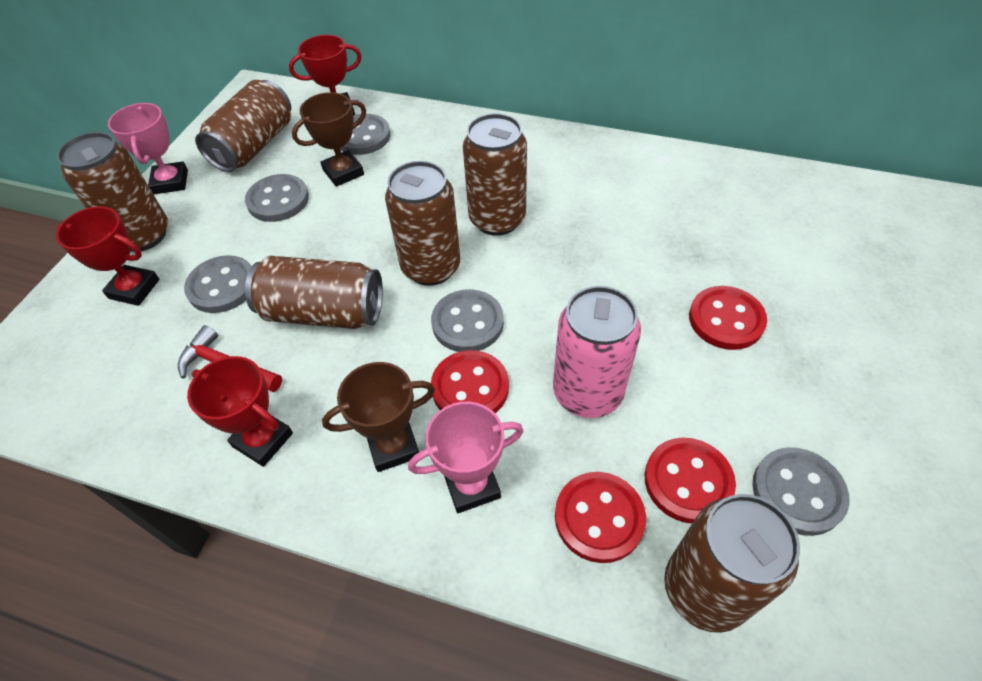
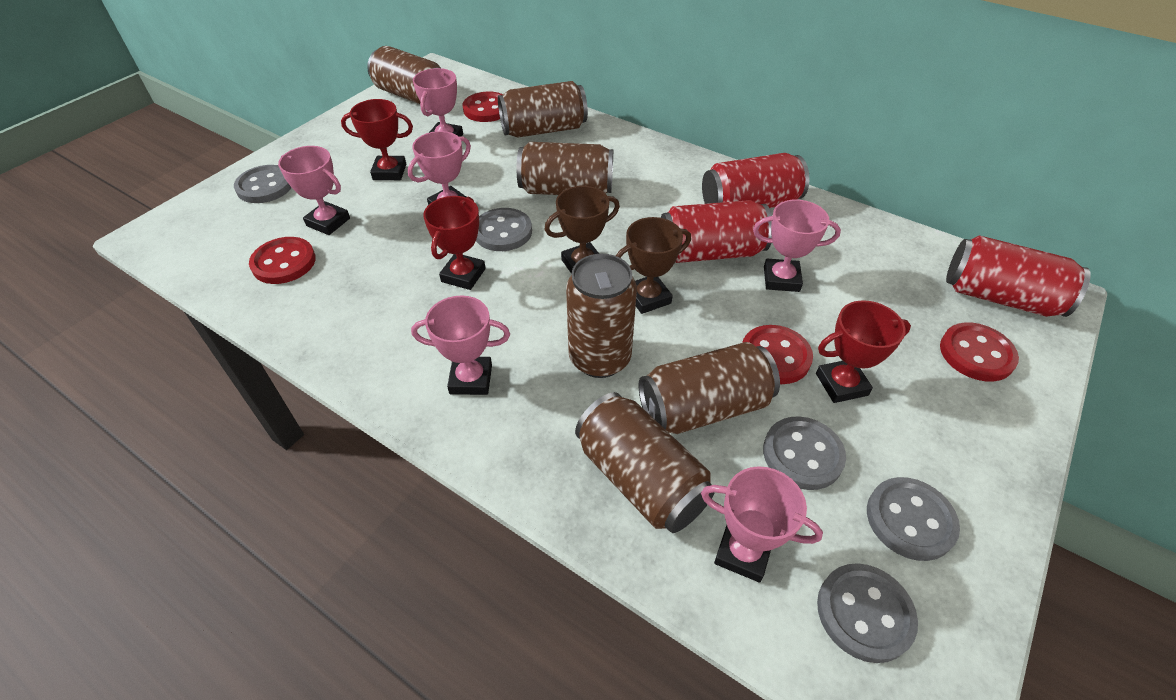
pink can: [553,286,641,418] = 1 -> none = 0
pink trophy: [108,103,188,194] [408,402,523,513] = 2 -> [278,146,350,235] [408,131,471,205] [411,295,510,395] [413,68,463,136] [701,466,823,583] [753,200,841,292] = 6
red can: none = 0 -> [661,200,772,263] [702,153,809,208] [946,236,1091,317] = 3
red hammer: [178,325,282,392] = 1 -> none = 0

